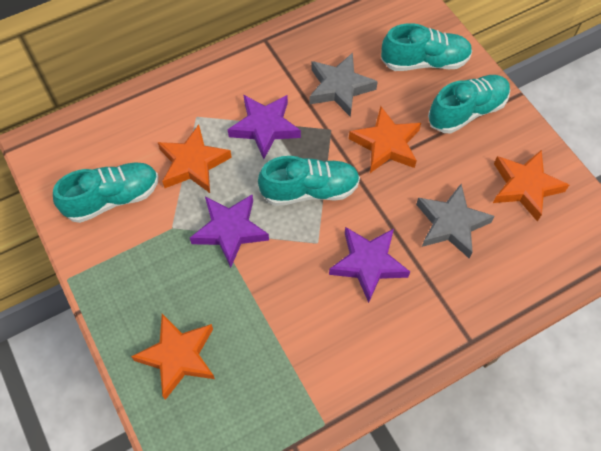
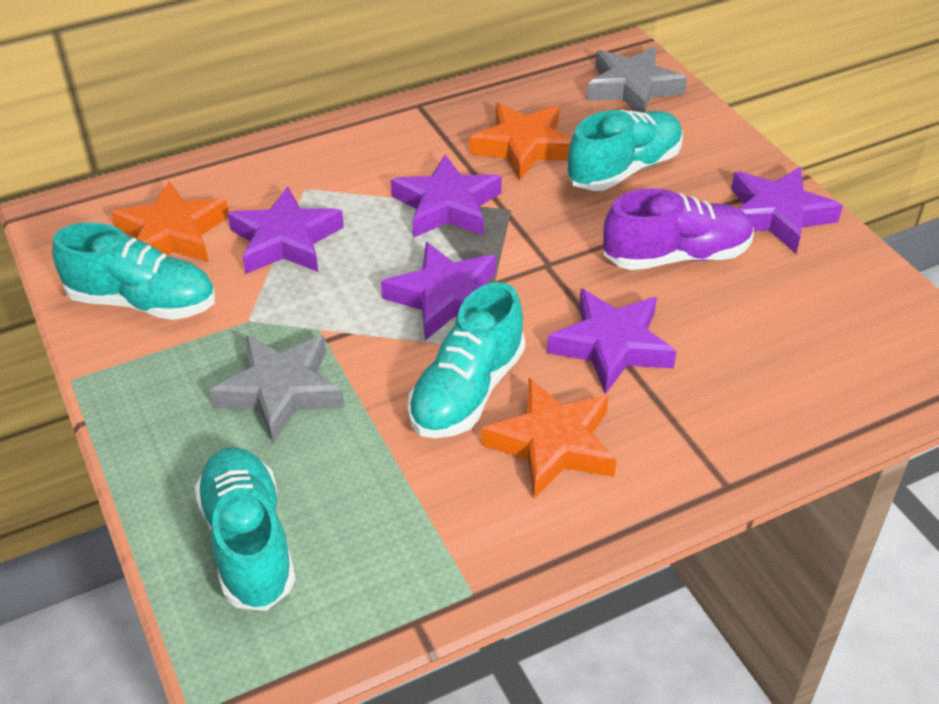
orange star: [131,314,215,400] [158,125,232,193] [349,106,421,173] [493,150,569,222] = 4 -> [111,181,229,262] [470,103,572,181] [482,378,617,498] = 3
purple shoe: none = 0 -> [603,188,754,270] = 1
purple star: [190,195,269,268] [227,95,301,159] [329,227,410,303] = 3 -> [227,186,344,274] [381,242,496,341] [391,154,502,238] [547,289,677,394] [731,167,843,253] = 5

